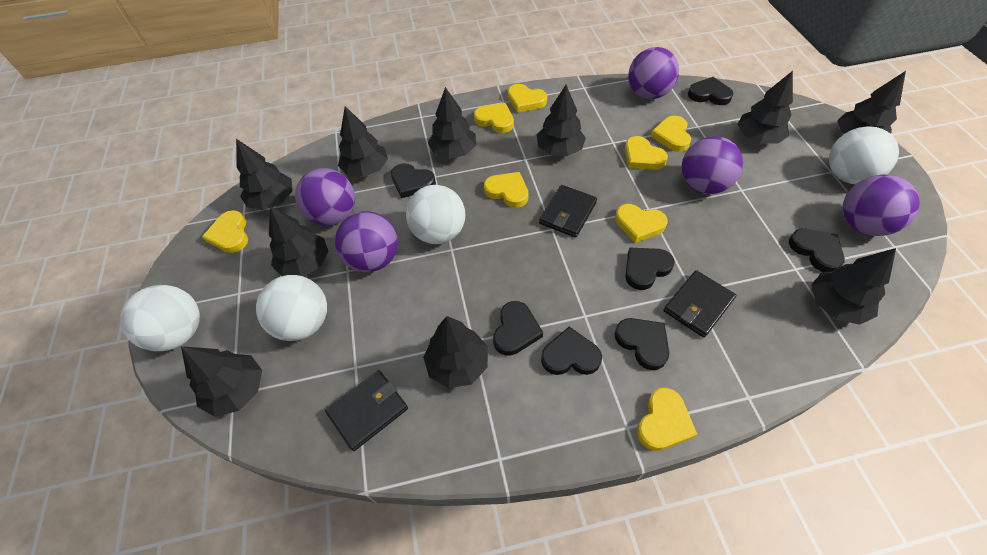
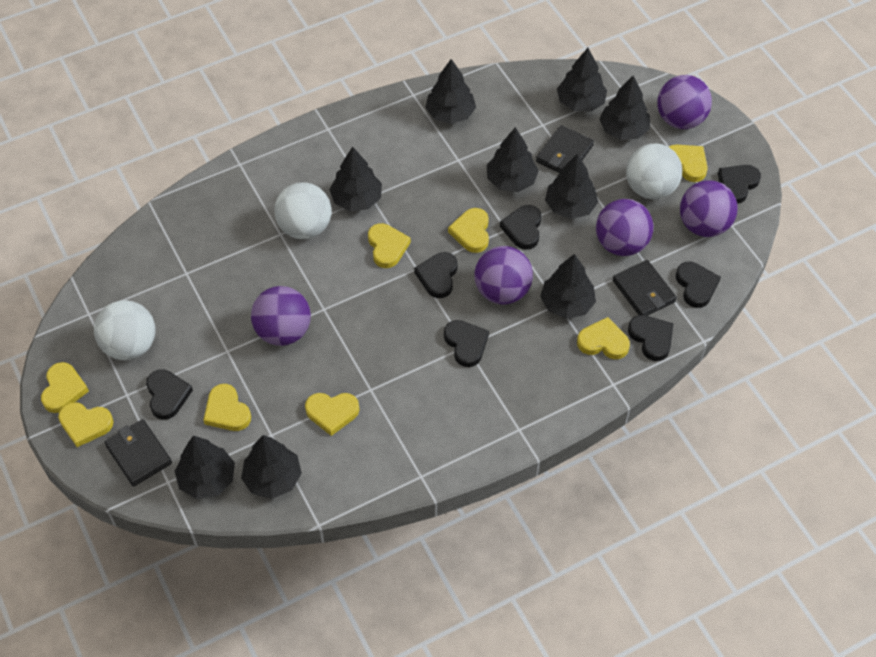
black tree: [181,346,262,417] [236,139,293,210] [269,206,329,276] [338,106,388,177] [423,316,488,388] [428,87,476,159] [537,85,586,156] [737,71,793,143] [811,248,896,325] [837,71,906,134] = 10 -> [175,435,235,499] [241,435,302,499] [329,146,382,211] [425,59,476,124] [487,127,539,192] [540,254,596,319] [545,154,598,219] [557,48,607,112] [600,76,650,140] = 9
white ball: [120,285,200,351] [256,275,327,341] [406,185,465,244] [829,126,899,184] = 4 -> [94,300,156,360] [274,182,332,239] [626,144,682,199] = 3

